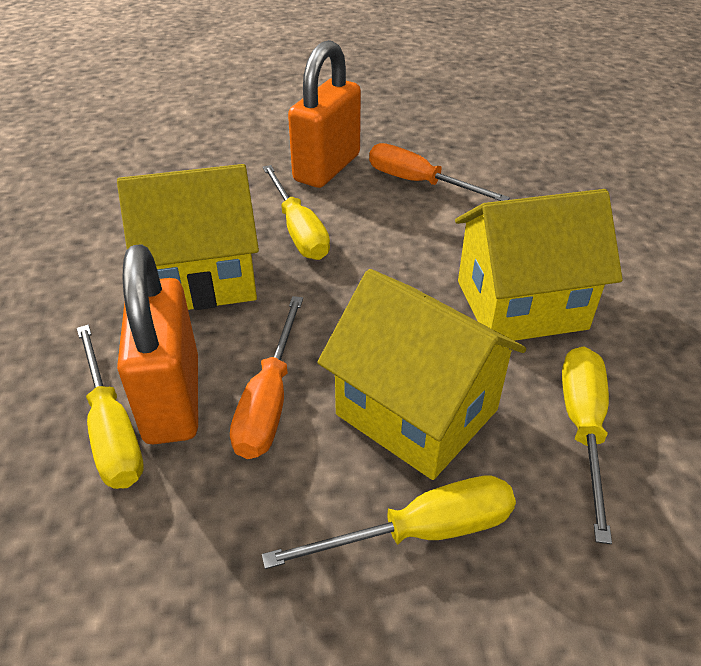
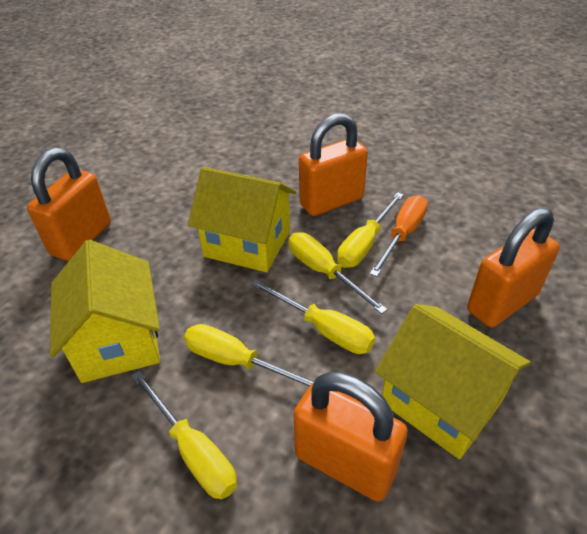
orange padlock: [117,244,198,445] [288,40,361,188] = 2 -> [27,147,111,261] [293,372,408,502] [299,113,368,216] [467,207,560,327] = 4
orange screwdriver: [230,296,303,459] [369,143,510,201] = 2 -> [370,195,428,277] = 1
yellow screwdriver: [77,325,144,489] [262,475,516,569] [263,165,330,260] [562,347,612,544] = 4 -> [131,370,237,499] [184,324,314,386] [251,279,375,354] [289,232,388,314] [337,192,404,268] = 5

